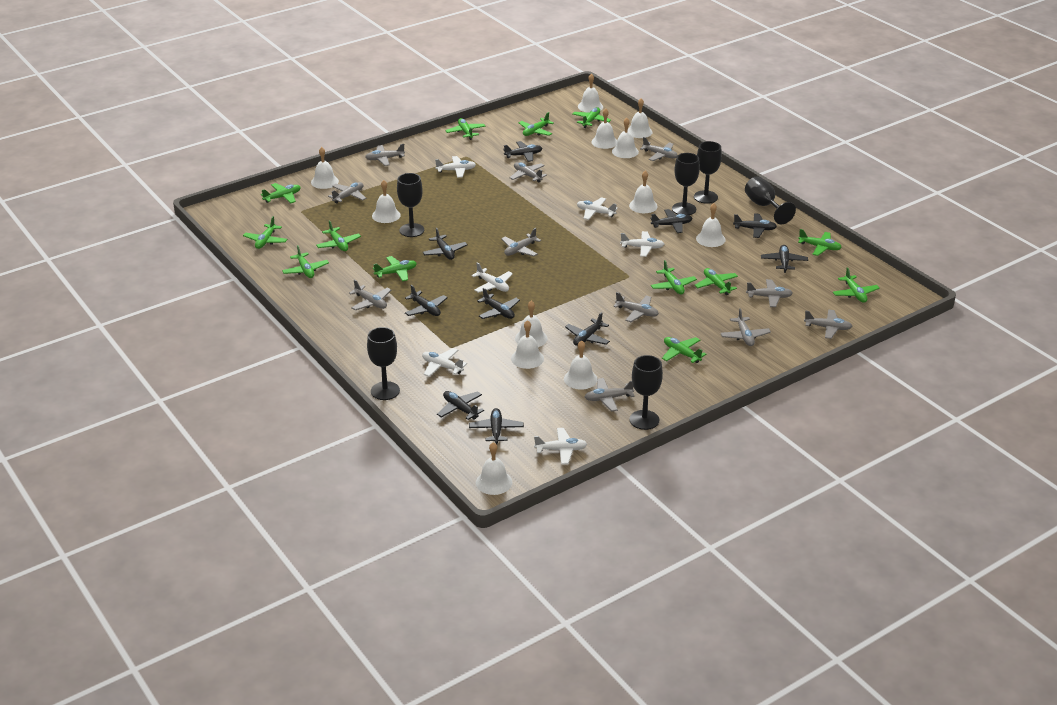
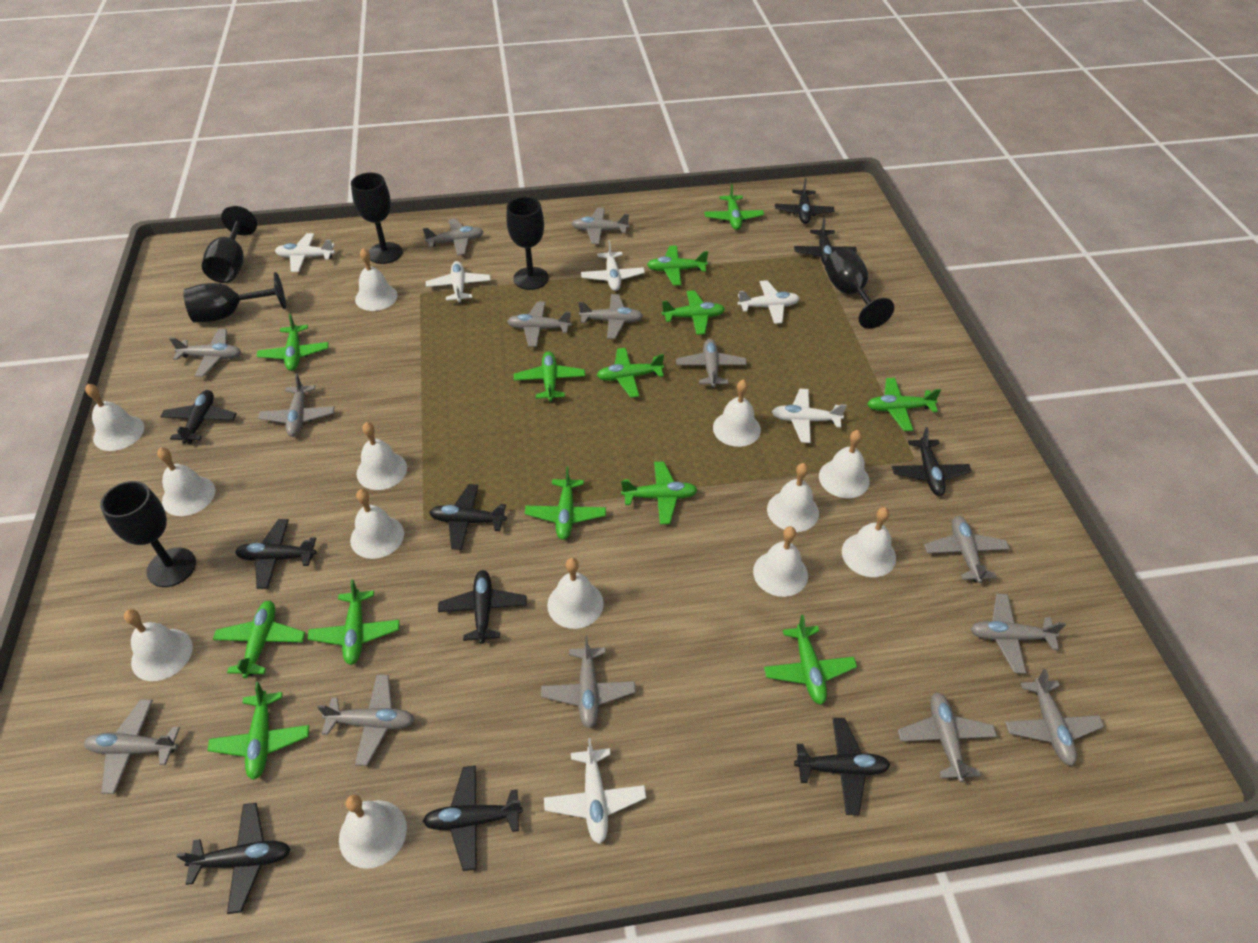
grey plane: [328,182,366,204] [349,279,391,310] [365,144,405,166] [501,228,541,256] [509,162,547,183] [585,378,635,411] [613,292,659,322] [640,137,678,161] [720,308,771,346] [746,279,793,307] [804,309,852,339] = 11 -> [84,699,180,794] [169,329,241,377] [258,373,335,437] [317,675,415,766] [423,218,484,255] [507,301,572,347] [541,635,636,728] [572,208,629,244] [578,294,643,339] [676,339,747,388] [898,692,997,782] [924,516,1010,583] [970,594,1066,674] [1005,669,1104,766] = 14
white bell: [311,147,339,189] [372,180,401,223] [476,442,512,495] [511,320,544,369] [515,301,548,347] [564,340,597,390] [578,74,603,113] [591,108,617,149] [612,118,639,158] [628,99,653,138] [629,171,658,213] [696,203,726,247] = 12 -> [85,384,144,451] [124,609,193,681] [157,447,215,516] [339,795,407,869] [350,489,404,559] [355,248,398,311] [356,422,407,490] [547,558,604,629] [713,379,761,447] [753,526,808,597] [767,463,819,532] [819,430,870,498] [842,507,896,577] = 13

